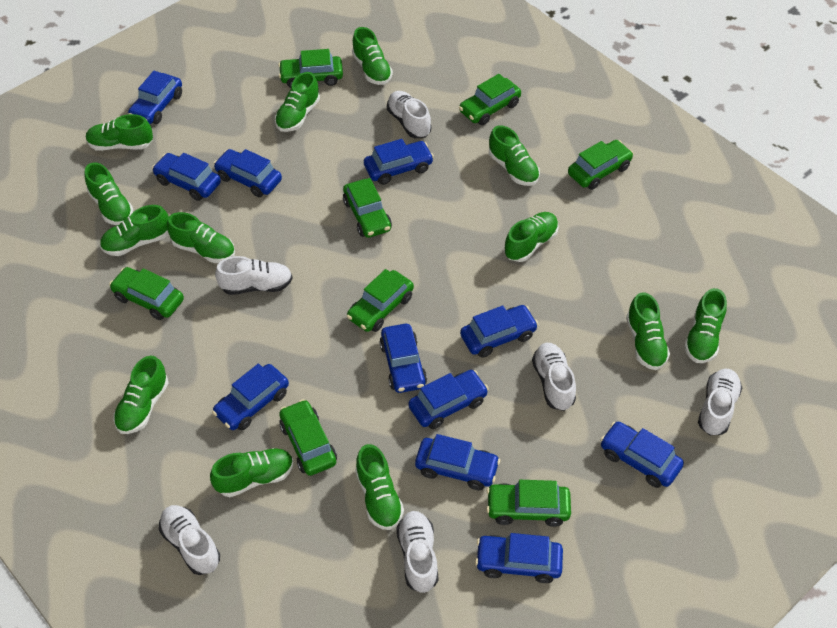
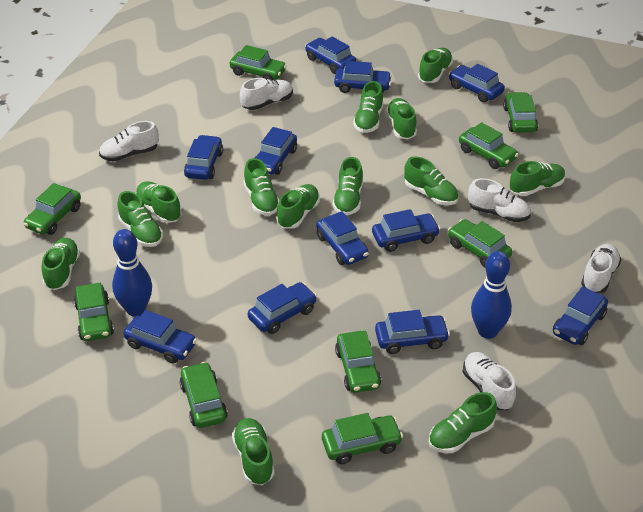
blue bowling pin: none = 0 -> [112,229,152,316] [471,251,512,339] = 2
green car: [109,267,184,320] [278,49,343,88] [279,399,337,476] [343,178,392,238] [347,269,414,332] [459,74,521,125] [486,480,571,527] [568,140,634,190] = 8 -> [23,183,81,235] [74,283,114,341] [180,362,228,428] [230,45,287,80] [322,413,403,464] [335,331,381,393] [448,219,512,268] [459,122,519,169] [503,92,538,133] = 9
white shoe: [159,505,220,575] [215,256,292,295] [387,91,431,138] [396,511,439,593] [532,343,576,411] [698,368,742,435] = 6 -> [99,121,159,161] [240,78,293,110] [463,352,516,410] [468,178,531,222] [581,244,621,293] = 5

